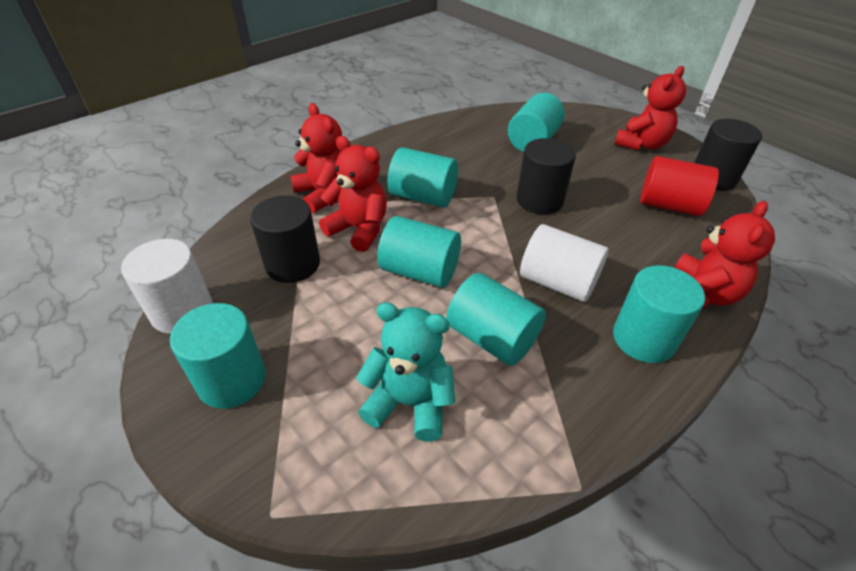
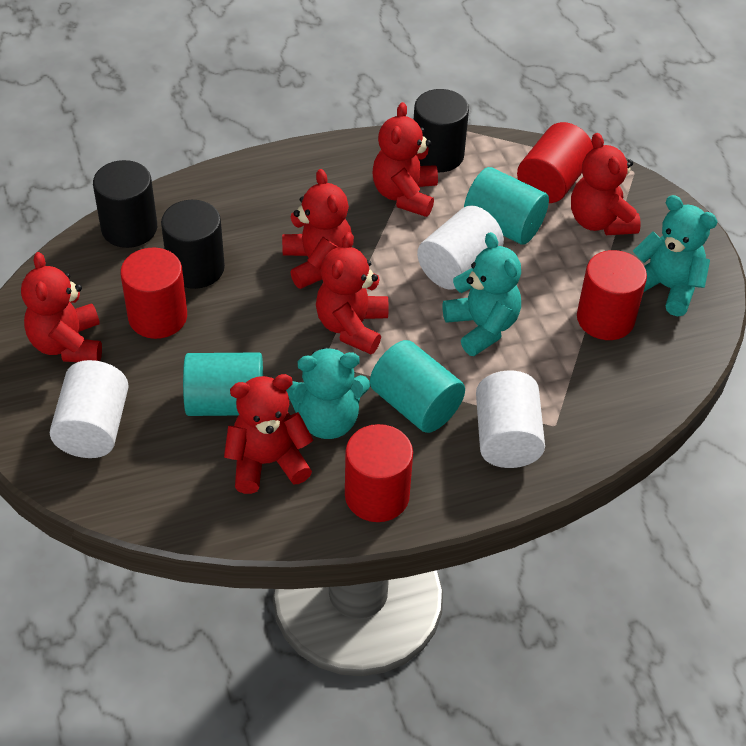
red cylinder: [640,156,719,216] = 1 -> [120,248,187,339] [345,424,413,522] [517,122,593,203] [577,250,647,340] = 4
red teddy bear: [290,103,342,213] [319,136,387,252] [614,66,686,151] [674,201,775,309] = 4 -> [21,252,102,362] [224,374,313,494] [282,169,352,289] [316,232,388,354] [373,102,438,217] [571,133,641,235] = 6
turquoise cylinder: [170,303,266,409] [377,216,461,288] [387,147,458,208] [446,273,546,366] [508,93,565,152] [613,265,705,363] = 6 -> [183,352,263,416] [370,340,465,433] [464,167,549,245] = 3
turquoise teddy bear: [356,302,455,441] = 1 -> [286,347,370,439] [443,232,521,356] [633,195,718,316] = 3
white cylinder: [121,239,213,334] [520,224,609,302] = 2 -> [50,360,129,458] [417,205,504,290] [476,371,545,468] = 3

